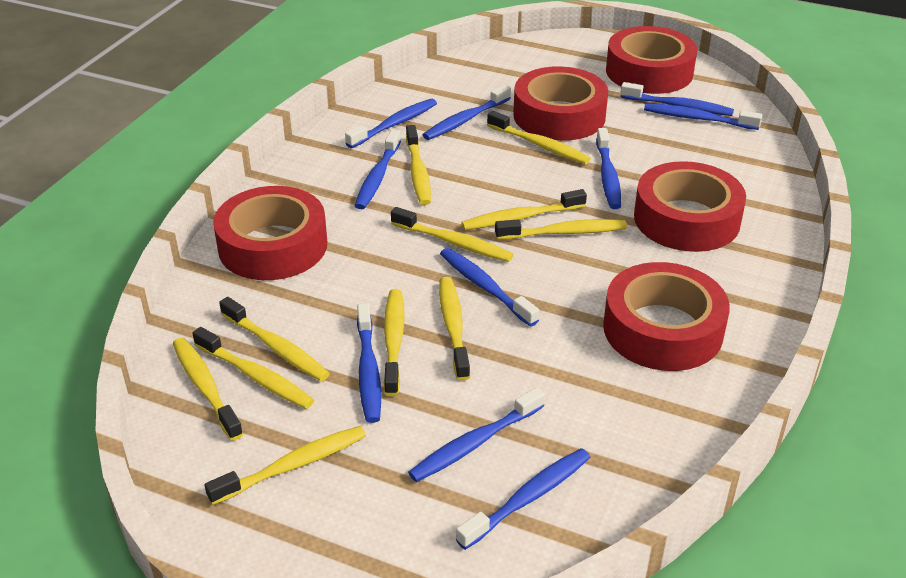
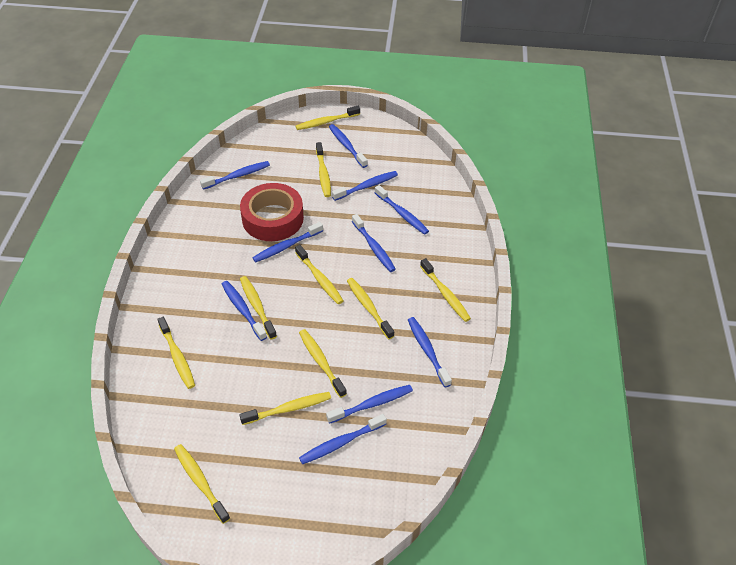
red tape: [213,186,327,280] [513,66,608,141] [603,262,730,371] [606,26,697,94] [634,161,746,252] = 5 -> [240,183,304,241] = 1
yellow toothbrush: [173,338,243,441] [192,327,314,409] [204,426,366,505] [219,297,330,381] [384,289,405,396] [391,207,514,262] [406,125,431,205] [439,277,470,381] [461,189,587,230] [487,111,591,164] [495,219,627,240] = 11 -> [157,317,195,389] [174,444,230,524] [239,392,331,425] [240,276,277,339] [295,245,343,304] [296,106,360,130] [299,329,347,398] [316,142,331,197] [347,278,394,340] [420,258,471,322] = 10

